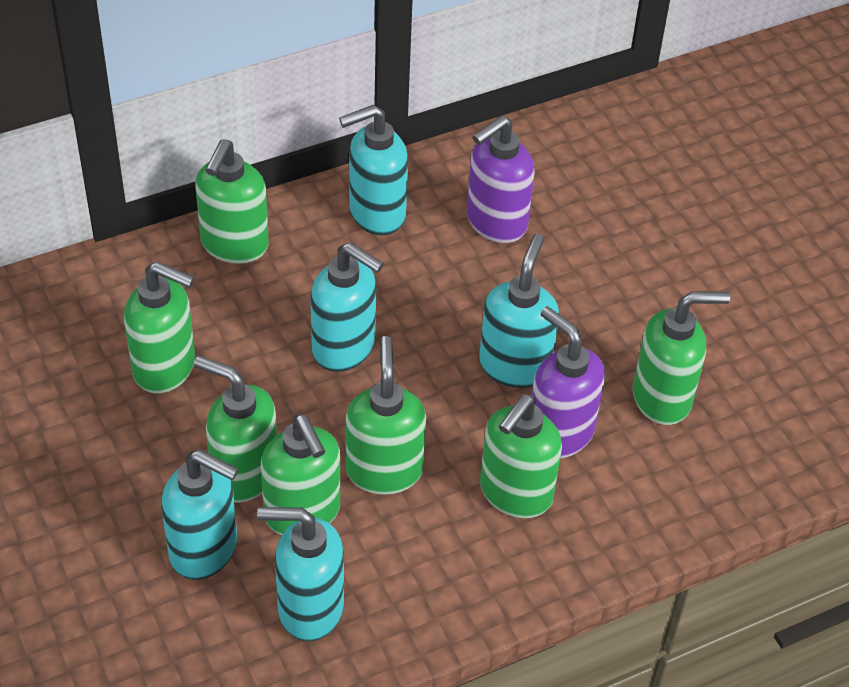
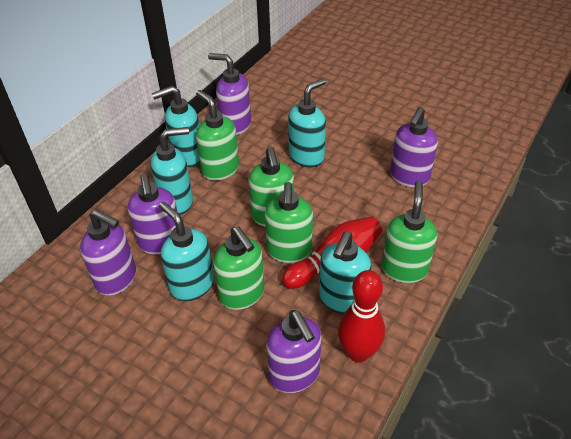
green soap dispenser: [124,261,195,393] [194,356,277,503] [195,139,269,264] [261,414,340,535] [346,336,426,495] [480,394,562,518] [633,292,730,425] = 7 -> [196,90,239,180] [213,226,265,310] [249,146,294,227] [265,182,313,263] [382,181,437,283] = 5
purple soap dispenser: [467,115,535,243] [532,306,605,458] = 2 -> [80,209,136,296] [128,174,178,254] [208,53,251,135] [266,310,322,393] [390,107,438,187] = 5
red bowling pin: none = 0 -> [282,216,382,289] [338,270,385,362] = 2

